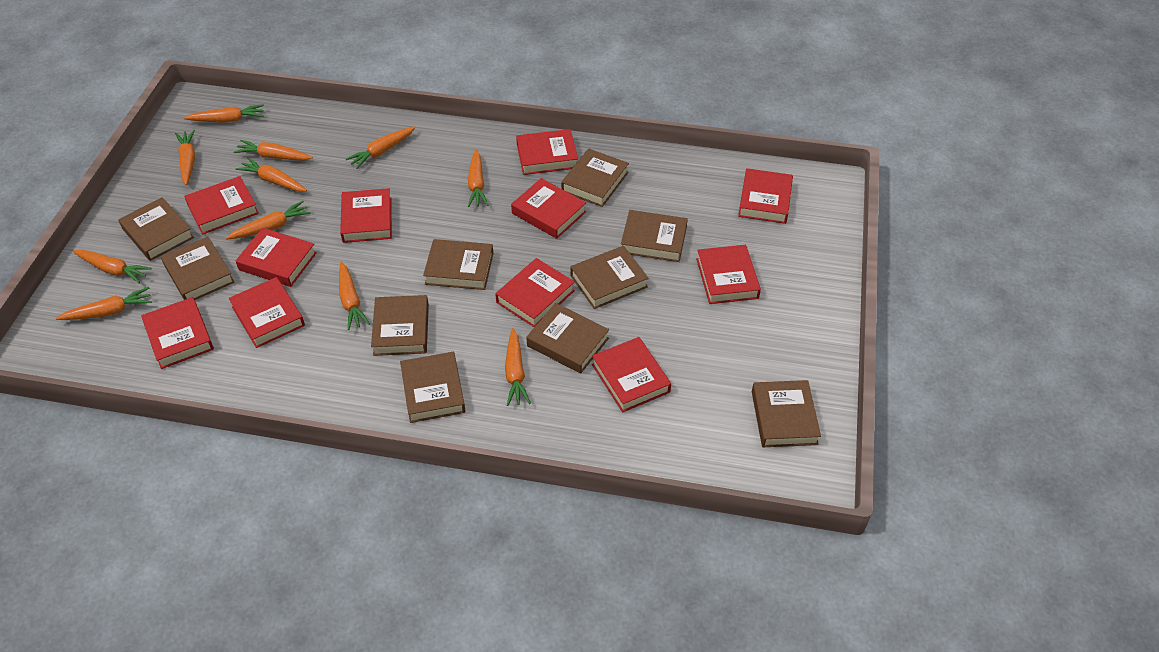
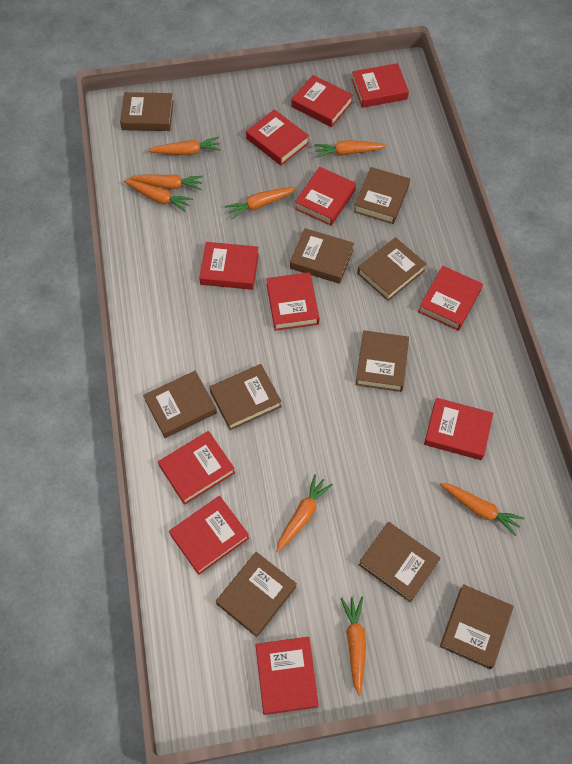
orange carrot: [56,287,152,320] [72,250,152,283] [175,130,195,185] [184,104,264,123] [226,201,311,240] [233,140,313,161] [236,158,307,192] [339,262,370,330] [346,126,416,169] [468,149,488,207] [505,328,531,406] = 11 -> [124,180,193,212] [129,174,203,190] [148,137,221,155] [225,187,296,220] [276,474,333,552] [314,140,387,158] [341,597,366,695] [440,483,524,536] = 8

